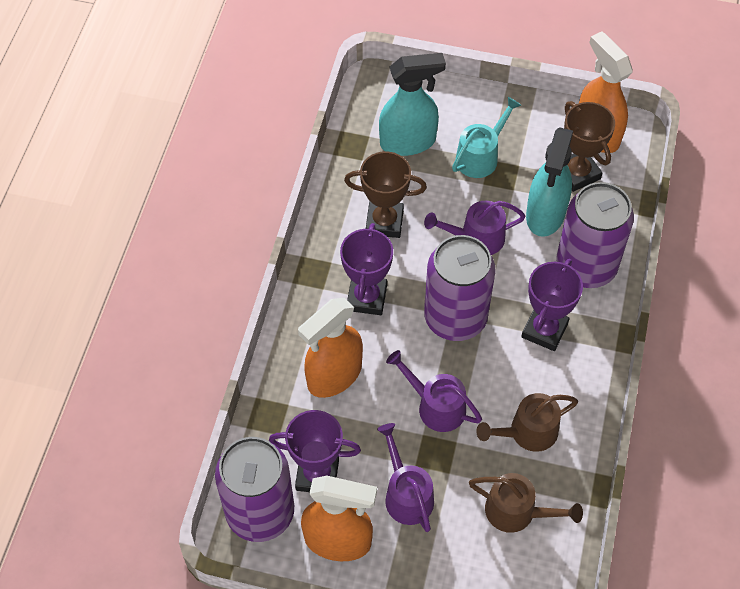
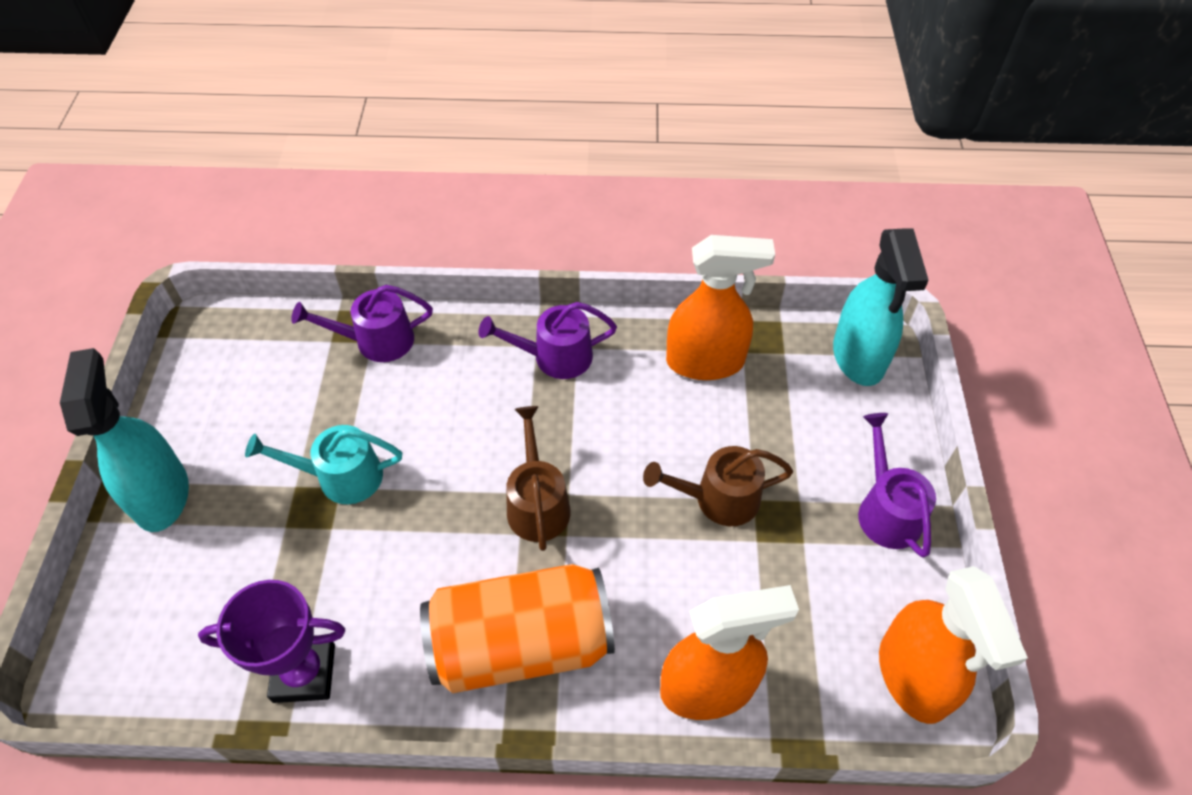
brown trophy: [344,151,427,238] [564,101,615,192] = 2 -> none = 0
orange can: none = 0 -> [420,564,615,693] = 1
purple can: [215,437,294,542] [424,235,496,341] [556,182,634,288] = 3 -> none = 0
purple trophy: [269,410,361,492] [340,223,393,315] [521,259,583,351] = 3 -> [198,580,345,703] = 1

